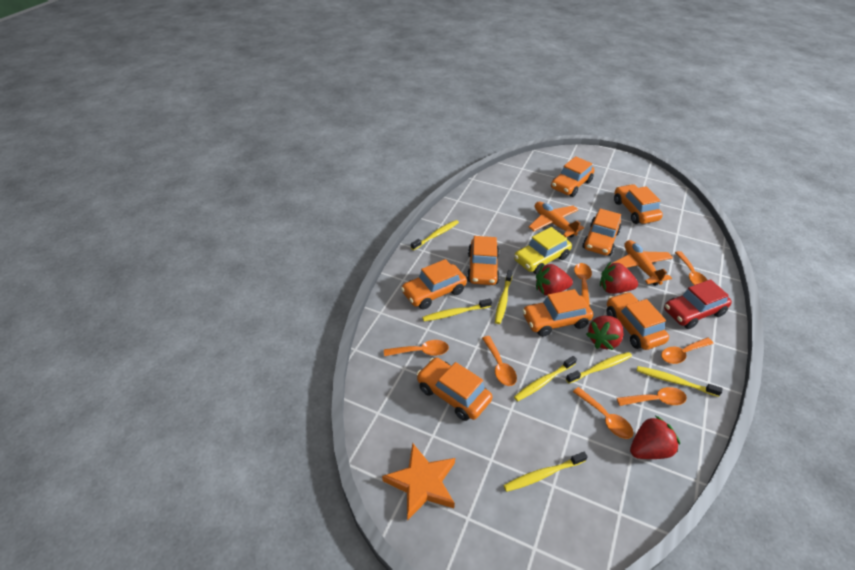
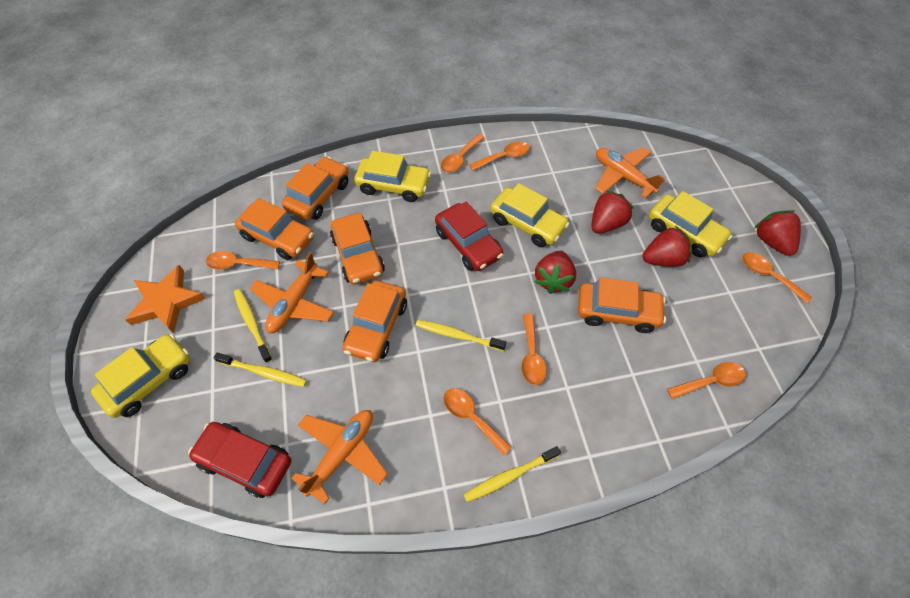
orange car: [401,259,467,309] [417,357,492,421] [467,236,500,285] [522,289,593,337] [551,156,594,197] [582,208,621,256] [606,292,669,350] [614,184,663,224] = 8 -> [235,198,314,260] [282,157,349,220] [330,213,385,285] [343,281,407,362] [578,277,666,333] = 5
orange plane: [529,202,584,238] [611,240,673,286] = 2 -> [250,252,334,333] [291,410,388,504] [595,147,665,198] = 3
red car: [664,279,732,329] = 1 -> [188,422,291,498] [435,202,504,271] = 2
yellow car: [514,227,572,274] = 1 -> [91,334,190,418] [354,151,431,202] [490,183,570,247] [649,191,732,257] = 4
yellow toothbrush: [411,220,459,250] [422,298,492,321] [495,270,513,324] [503,452,588,492] [514,356,577,401] [566,352,632,383] [637,366,723,397] = 7 -> [214,352,307,387] [234,289,272,363] [416,320,506,351] [463,446,561,502] = 4

